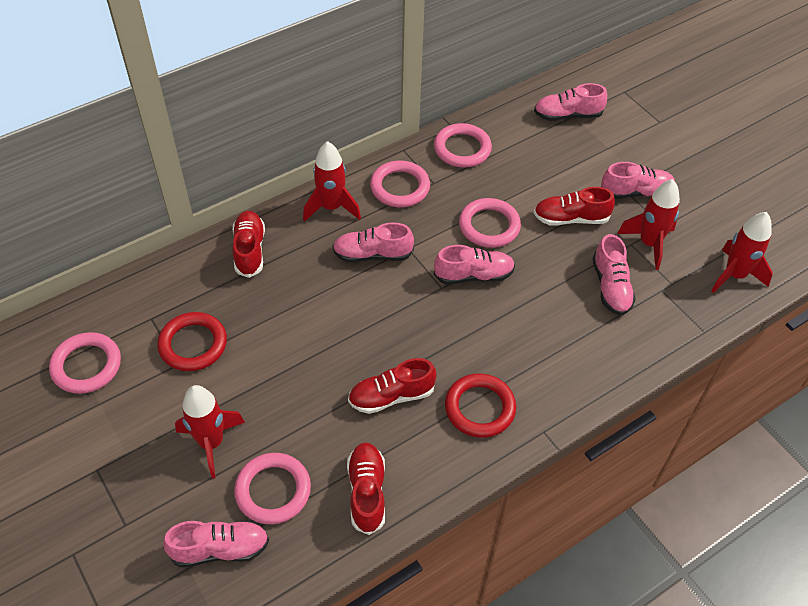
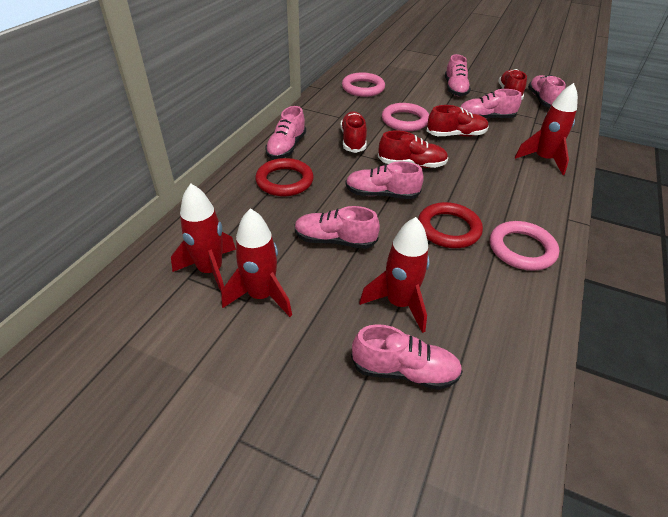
pink ring: [49,332,121,394] [234,453,311,524] [370,161,430,207] [434,123,492,167] [459,198,521,248] = 5 -> [342,72,385,97] [382,103,429,131] [490,221,559,271] = 3
pink shoe: [163,521,269,567] [332,222,414,262] [434,245,515,285] [534,83,607,121] [592,234,636,315] [601,162,675,199] = 6 -> [265,106,306,159] [295,206,380,249] [345,161,424,199] [351,324,463,390] [445,54,471,96] [460,89,522,119] [528,75,566,107] = 7

